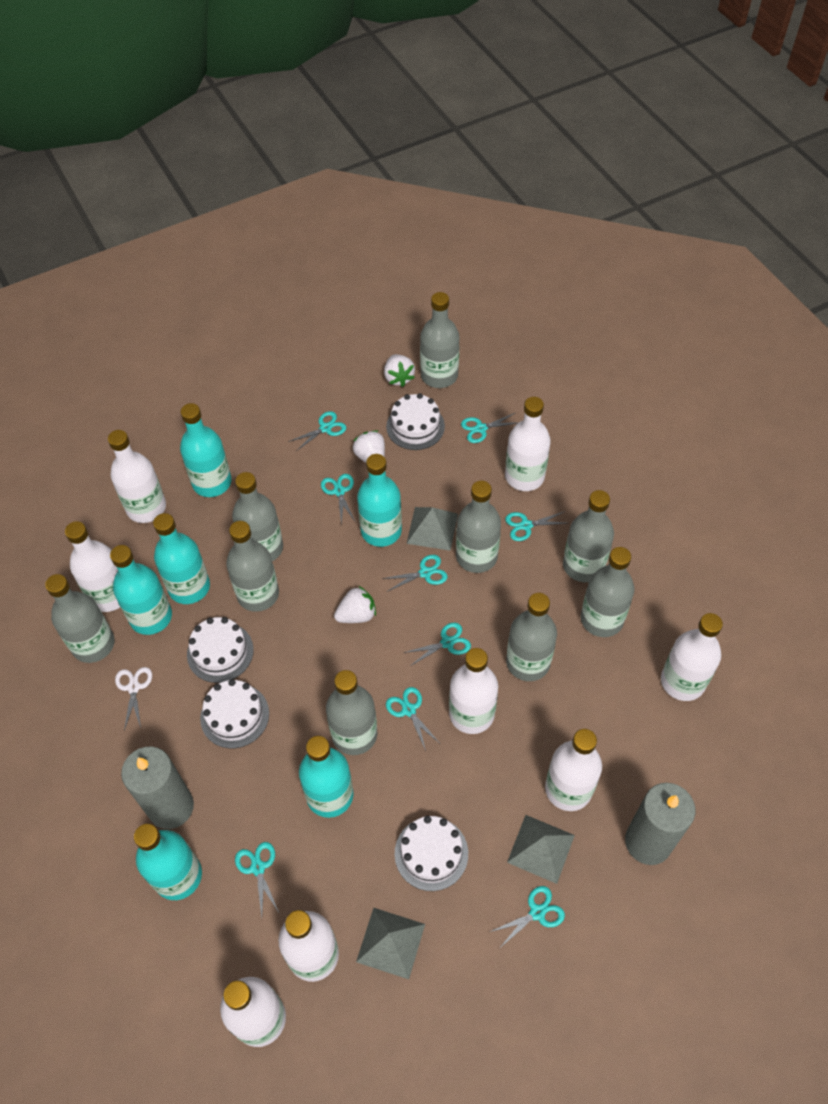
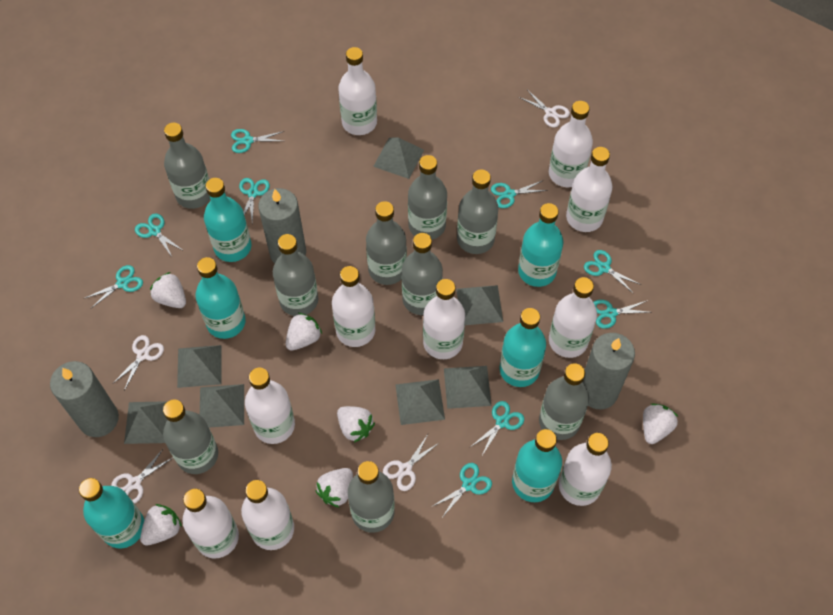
grey candle: [121,747,194,829] [625,783,695,865] = 2 -> [50,361,119,437] [258,188,306,263] [583,333,635,409] = 3
grey pyramid: [356,908,425,979] [406,507,458,551] [507,815,575,884] = 3 -> [124,401,168,444] [177,345,222,388] [200,384,244,428] [373,137,424,179] [395,379,445,425] [444,366,491,409] [456,285,503,325] = 7
white bottle: [65,521,120,612] [108,430,166,523] [220,977,286,1047] [278,910,339,982] [449,648,498,734] [505,397,551,491] [545,729,602,811] [661,613,723,701] = 8 -> [182,489,239,558] [241,480,294,550] [245,368,295,444] [332,266,375,347] [338,47,377,135] [423,279,465,359] [549,101,593,187] [549,277,597,358] [559,433,612,506] [566,147,612,232] = 10
white cake: [187,617,254,683] [200,679,269,748] [386,393,445,450] [395,816,468,891] = 4 -> none = 0
white scissors: [115,667,152,730] = 1 -> [111,448,172,504] [112,335,164,390] [383,434,439,491] [519,91,570,127] = 4
white strawberry: [334,586,376,623] [353,430,385,463] [384,354,415,387] = 3 -> [140,504,182,545] [150,272,186,308] [286,313,322,351] [315,468,353,508] [337,406,375,443] [643,403,678,444] = 6

